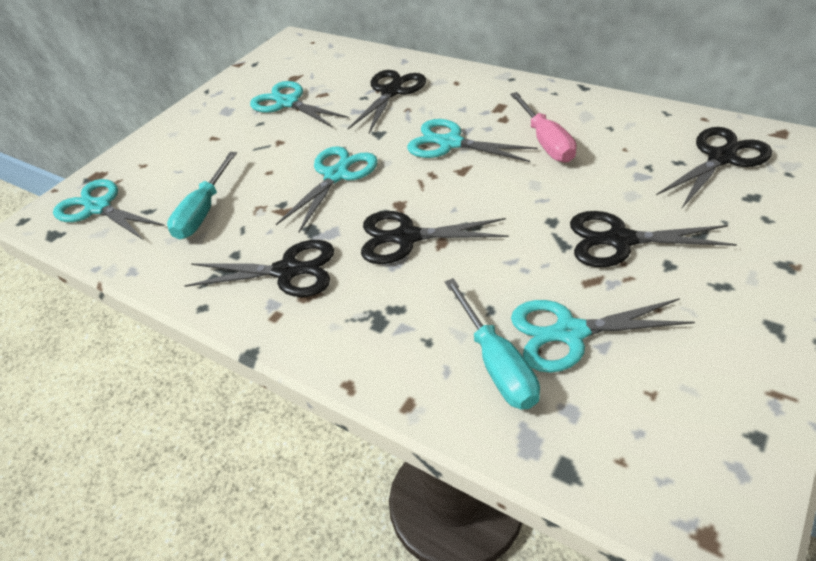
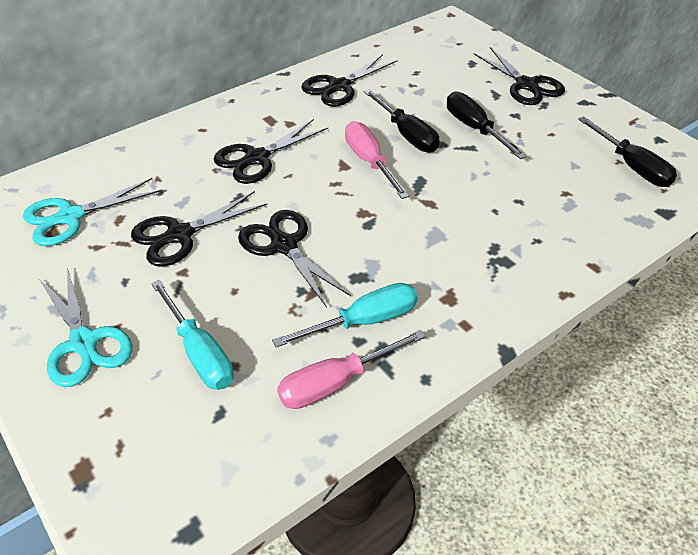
black screwdriver: none = 0 -> [364,89,439,153] [447,92,526,159] [578,116,677,187] = 3
pink screwdriver: [510,92,577,163] = 1 -> [277,330,426,409] [345,121,409,199] = 2
turquoise scissors: [53,179,165,240] [250,81,349,127] [276,146,378,232] [407,119,538,162] [511,298,695,373] = 5 -> [23,178,161,246] [40,268,133,387] = 2

